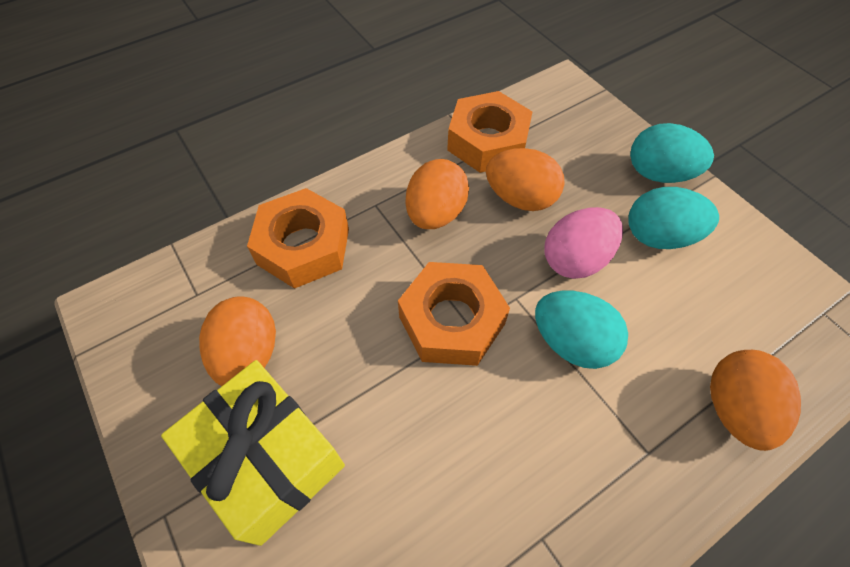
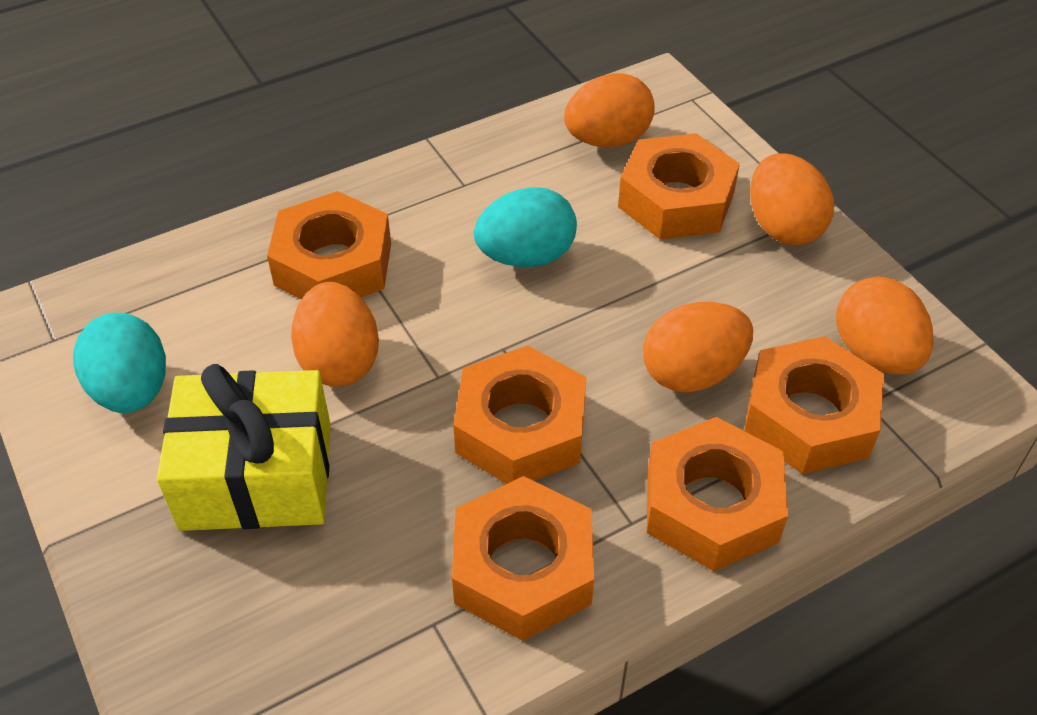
orange egg: [199,296,276,386] [406,159,469,229] [486,148,565,211] [710,350,801,451] = 4 -> [291,282,379,387] [564,73,655,147] [643,302,753,393] [750,153,834,245] [836,276,933,374] = 5
orange nut: [247,188,349,289] [398,262,510,366] [447,91,533,173] = 3 -> [267,191,391,300] [452,476,594,641] [453,346,587,484] [618,133,740,240] [647,417,788,571] [744,336,885,474] = 6
pink egg: [544,207,623,279] = 1 -> none = 0
turquoise egg: [535,291,628,369] [628,187,719,249] [630,123,714,183] = 3 -> [73,313,166,413] [474,187,577,267] = 2

